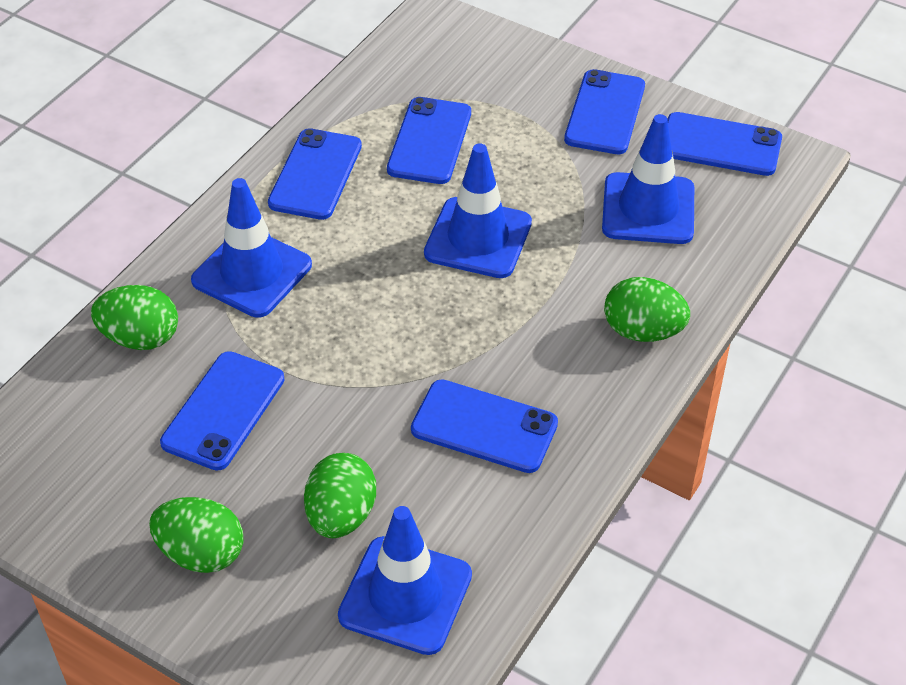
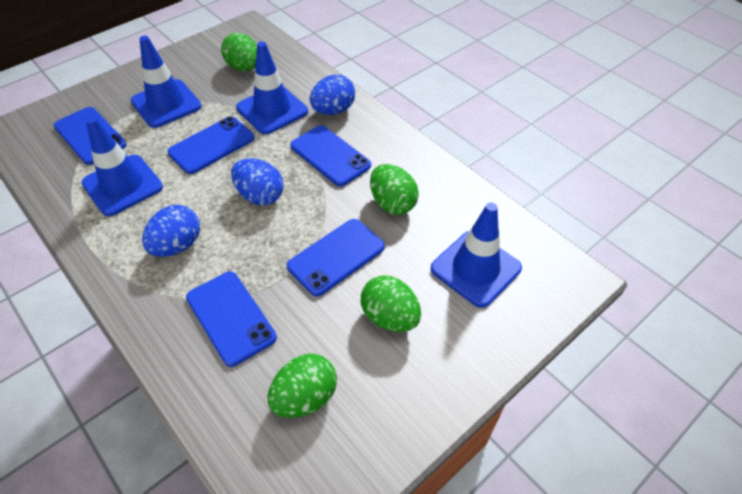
blue egg: none = 0 -> [142,205,200,257] [231,158,284,205] [310,74,355,115] = 3
blue phone: [160,351,285,471] [268,128,362,220] [387,97,471,184] [411,379,558,473] [564,69,645,154] [667,112,782,176] = 6 -> [54,107,126,165] [167,116,255,174] [186,272,277,367] [287,219,385,296] [290,125,371,186] = 5

